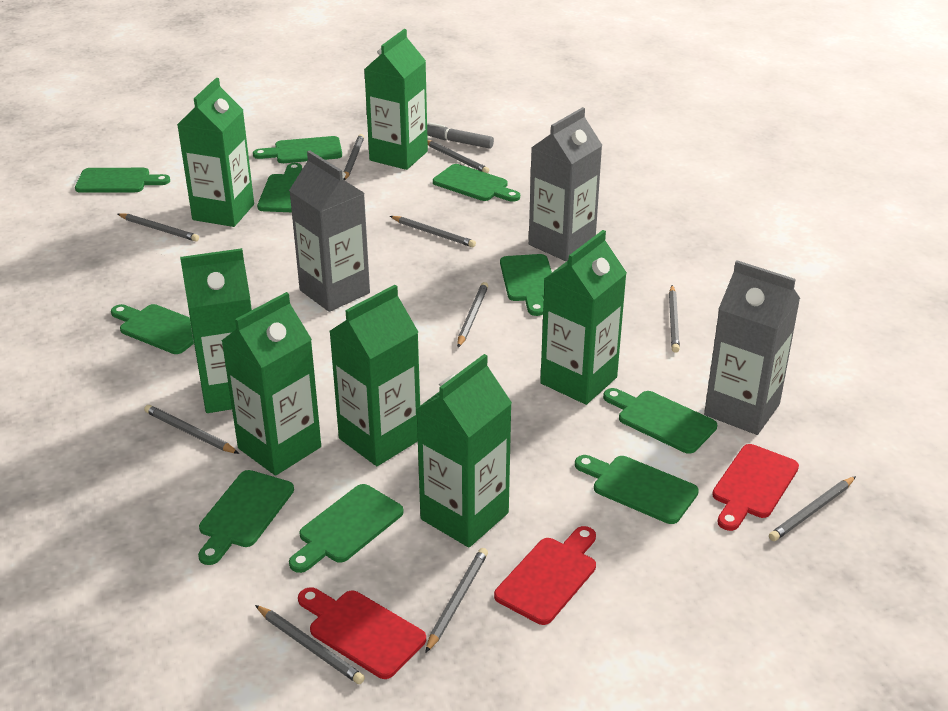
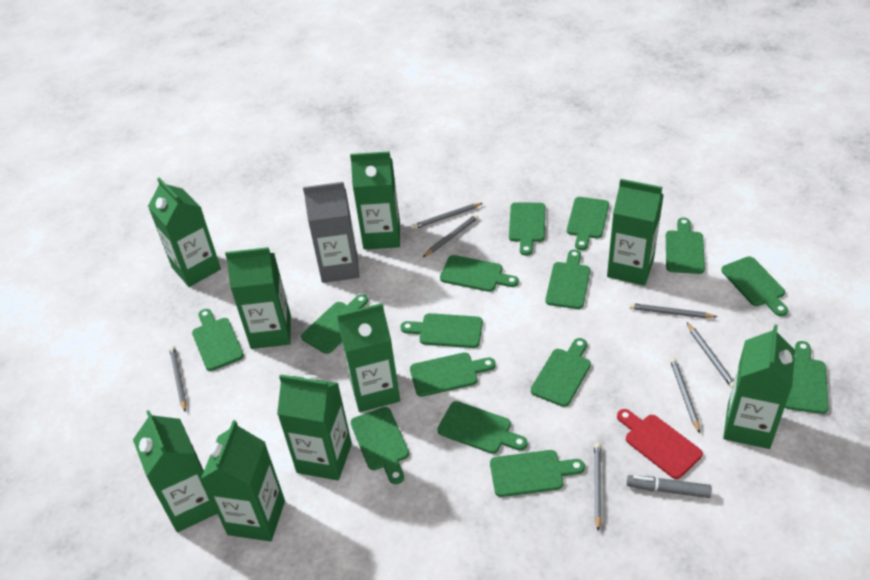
green carton: [177,78,254,227] [180,248,252,413] [221,292,321,476] [329,285,420,466] [364,29,428,170] [416,354,512,547] [540,230,627,405] = 7 -> [133,410,217,532] [148,178,221,287] [201,420,285,541] [225,247,291,349] [277,374,352,480] [337,303,400,412] [350,151,400,249] [607,179,664,286] [723,325,795,449] = 9
green cutting board: [75,168,170,193] [111,304,194,354] [198,470,294,565] [253,136,342,163] [257,163,302,212] [289,484,404,573] [433,164,520,202] [500,254,552,316] [575,455,699,524] [603,388,717,454] = 10 -> [192,309,244,371] [301,294,368,354] [351,407,409,484] [400,313,483,348] [410,352,496,397] [438,401,528,454] [440,255,519,292] [490,450,585,497] [509,202,545,256] [531,338,591,407] [545,250,590,309] [567,197,609,250] [666,218,705,274] [721,257,788,316] [785,341,829,414] = 15
grey carton: [289,150,370,312] [529,107,602,261] [704,260,800,435] = 3 -> [303,182,359,283] = 1
grey pencil: [118,213,199,242] [144,405,239,454] [255,605,365,684] [343,134,364,180] [390,216,476,248] [425,548,488,653] [428,140,489,173] [457,282,488,347] [669,285,680,353] [769,476,856,541] = 10 -> [169,346,186,412] [413,203,483,229] [423,214,478,257] [594,443,602,531] [629,303,717,318] [670,358,700,433] [687,323,734,388] = 7
red cutting board: [298,587,426,679] [494,526,596,625] [712,444,799,531] = 3 -> [617,409,703,479] = 1

